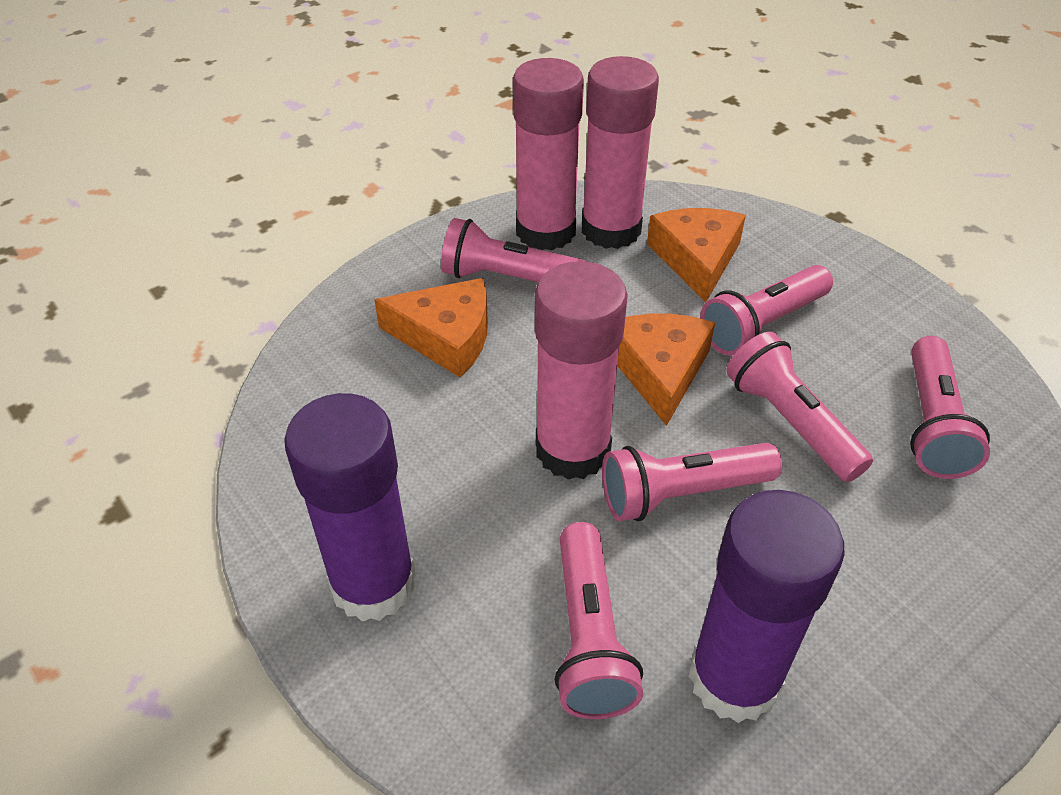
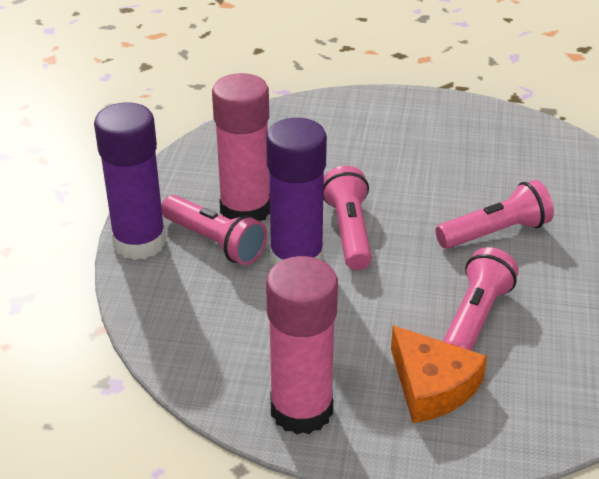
orange cheese: [374,278,488,377] [617,314,715,426] [647,208,746,303] = 3 -> [391,325,487,423] = 1
pink flashlight: [441,218,587,282] [554,522,643,719] [602,443,782,521] [700,265,833,355] [726,332,873,482] [910,336,990,479] = 6 -> [161,195,267,265] [323,166,372,270] [435,180,554,249] [443,247,519,351] = 4
pink glue stick: [513,58,584,251] [535,261,628,480] [582,56,659,249] = 3 -> [212,73,270,221] [266,256,338,434] = 2

